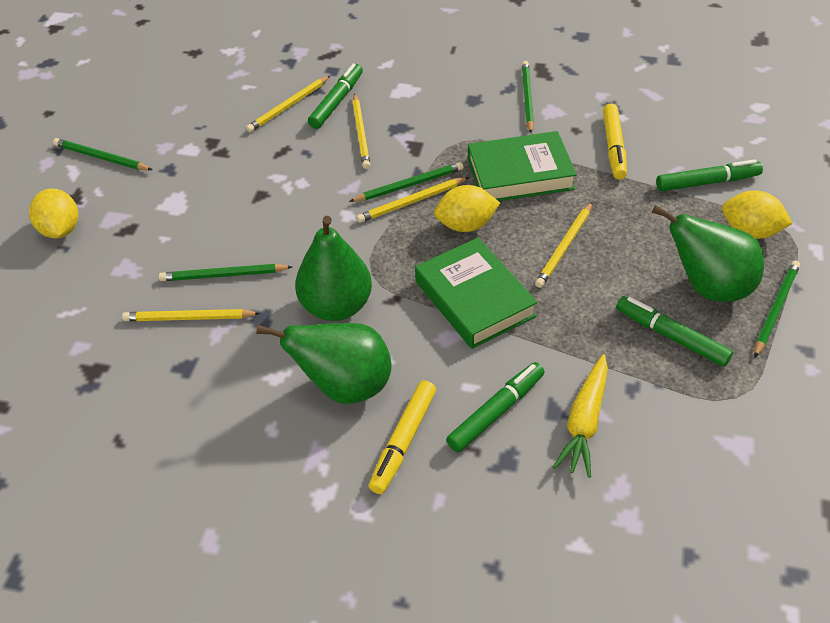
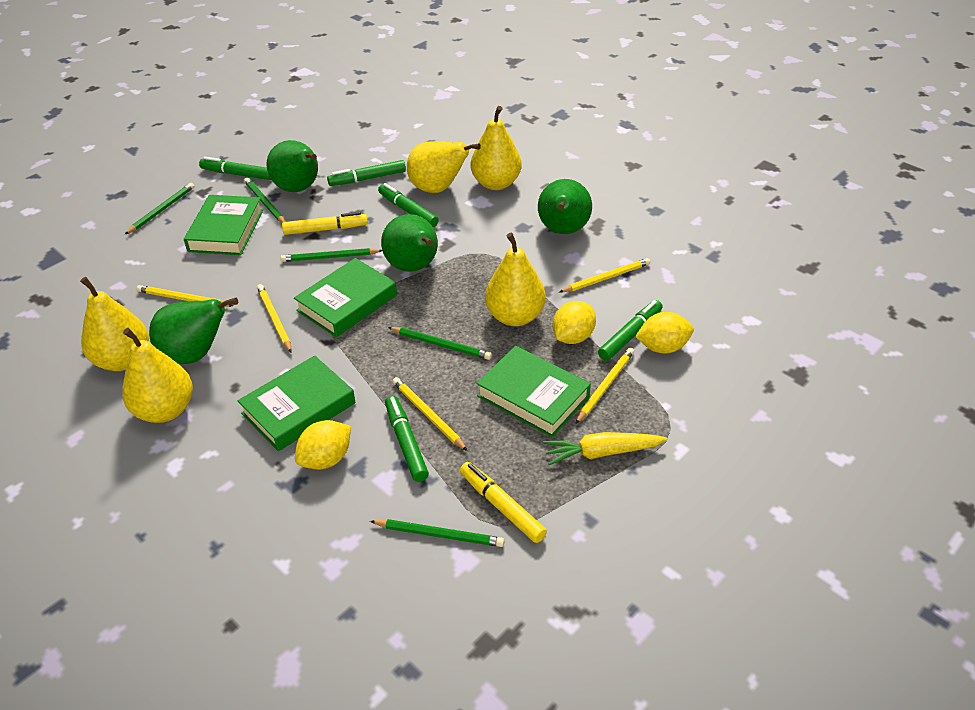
green book: [415,238,538,349] [468,131,577,201] = 2 -> [184,195,263,255] [238,356,356,451] [294,258,397,337] [476,346,591,437] = 4
green marker: [308,63,363,129] [446,362,545,452] [616,296,733,367] [656,159,763,191] = 4 -> [199,157,271,180] [327,160,406,186] [378,183,439,227] [385,396,429,482] [598,300,663,361] = 5
green pear: [256,323,392,404] [295,216,372,321] [652,205,764,302] = 3 -> [149,298,238,364] [266,140,318,192] [381,214,438,272] [538,179,592,234] = 4
yellow pear: none = 0 -> [80,277,149,371] [122,328,193,423] [407,141,481,193] [471,106,522,190] [485,233,546,326] = 5

